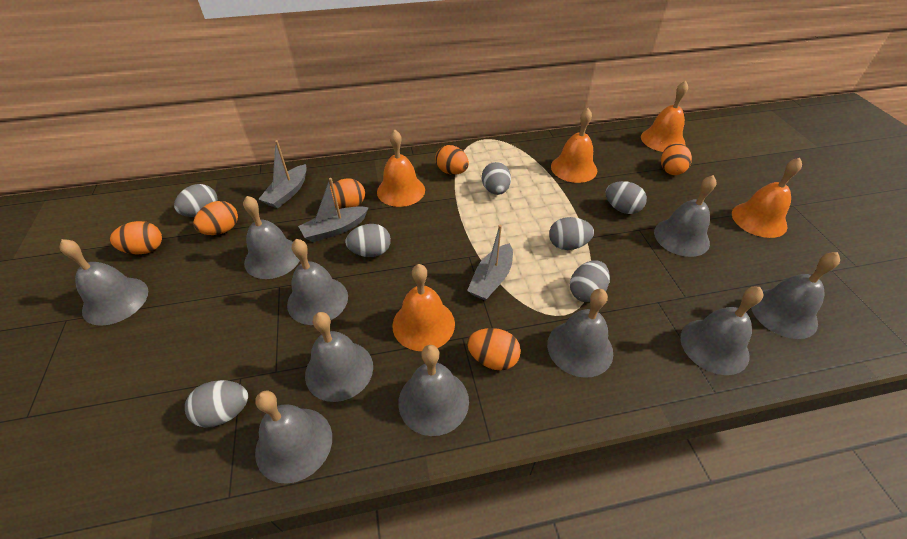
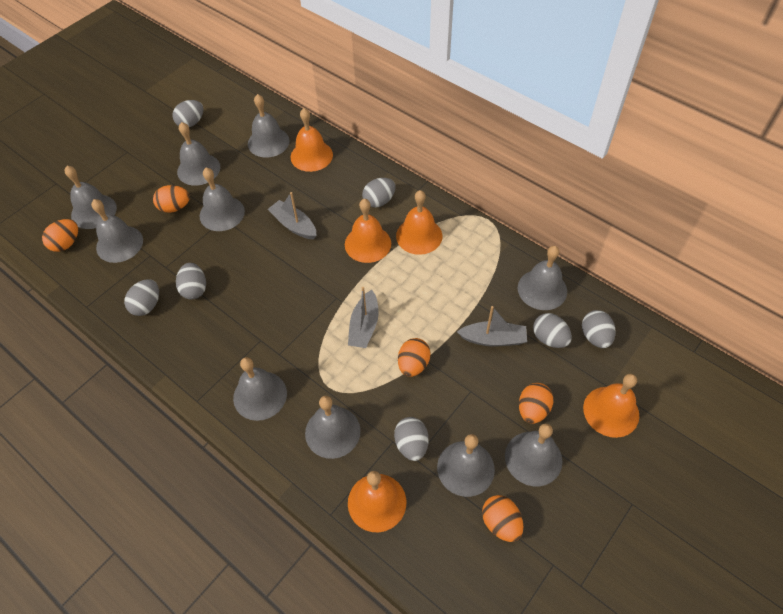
orange egg: [110,221,162,255] [194,201,238,235] [330,178,365,209] [435,145,469,175] [467,328,521,371] [661,142,692,175] = 6 -> [42,219,78,252] [153,185,190,213] [398,338,431,377] [482,495,523,542] [519,383,553,424] = 5

